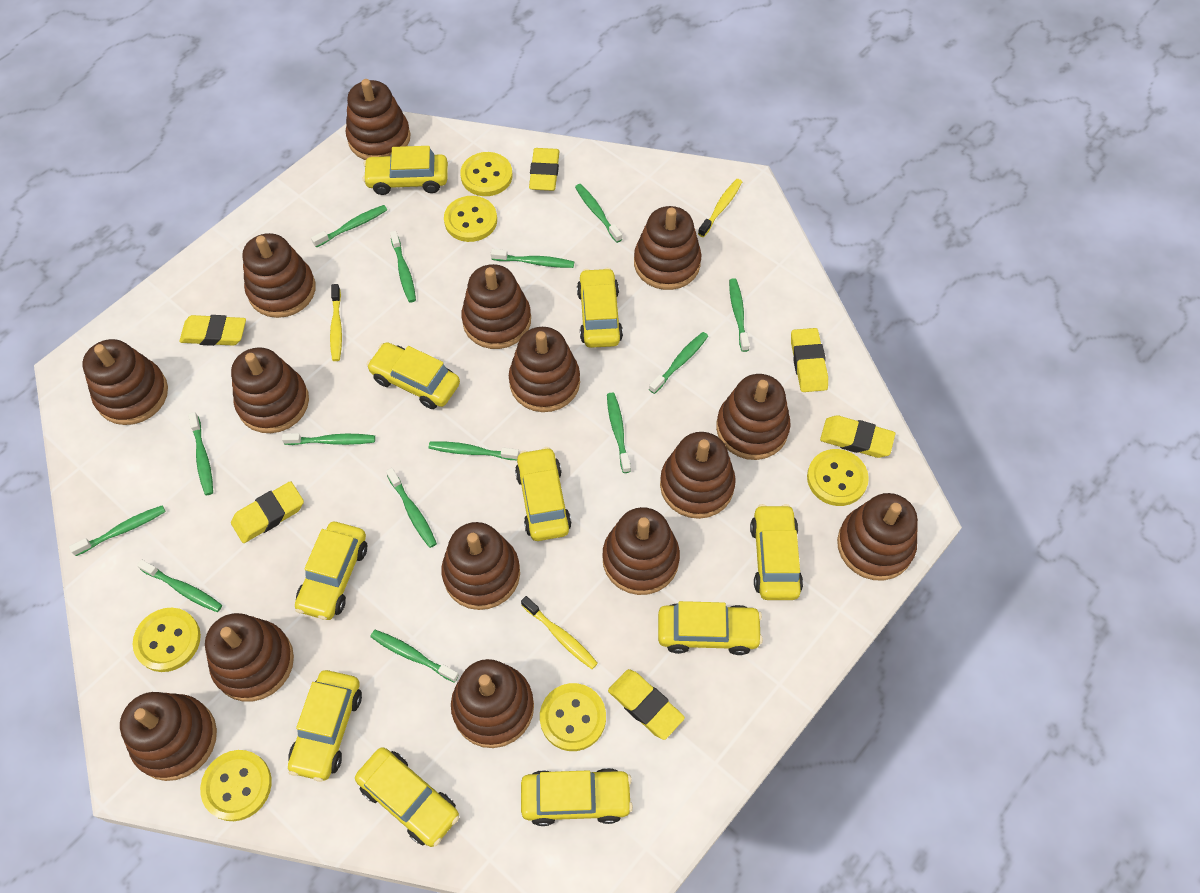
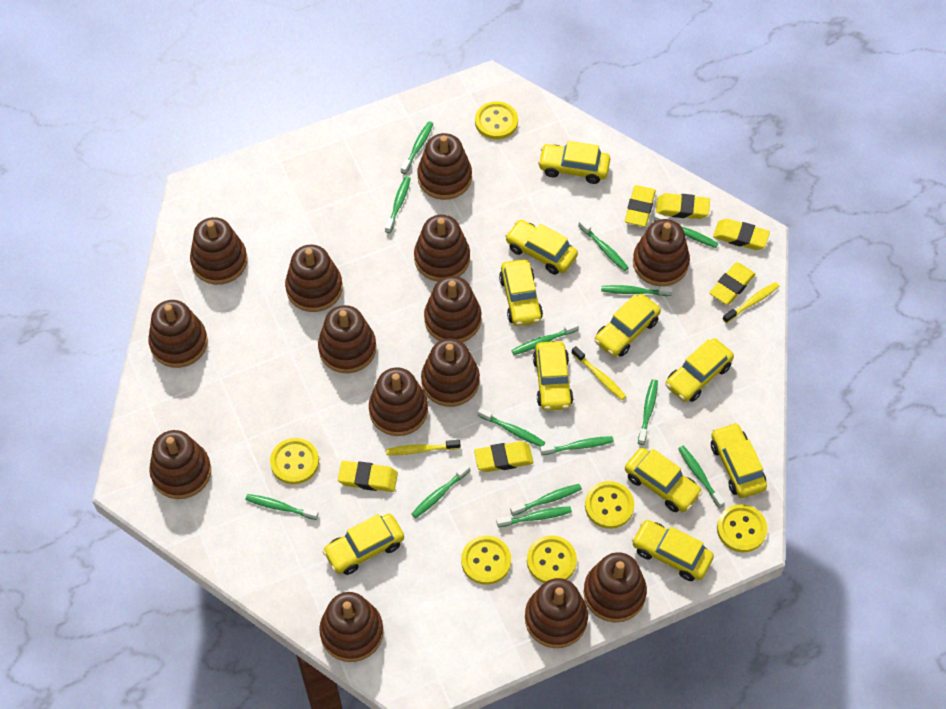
brown stacking toy: [83,339,168,425] [120,692,217,781] [205,613,294,702] [231,347,309,433] [242,233,316,318] [346,79,410,160] [441,522,520,610] [451,659,534,748] [461,264,531,349] [509,327,580,412] [602,507,680,595] [634,206,701,290] [660,432,736,519] [716,374,791,460] [837,493,918,581] = 15 -> [148,300,208,368] [149,430,211,499] [190,217,247,285] [285,244,343,312] [318,305,376,373] [319,592,383,662] [369,368,428,436] [414,215,470,282] [417,133,472,200] [421,338,480,407] [424,276,481,342] [525,578,588,648] [583,552,647,622] [633,219,690,286] = 14

